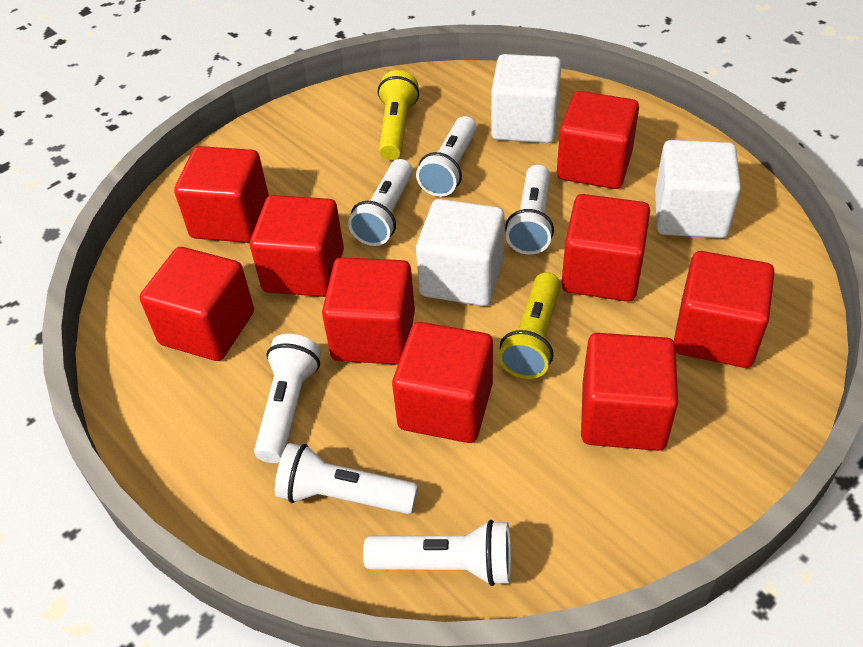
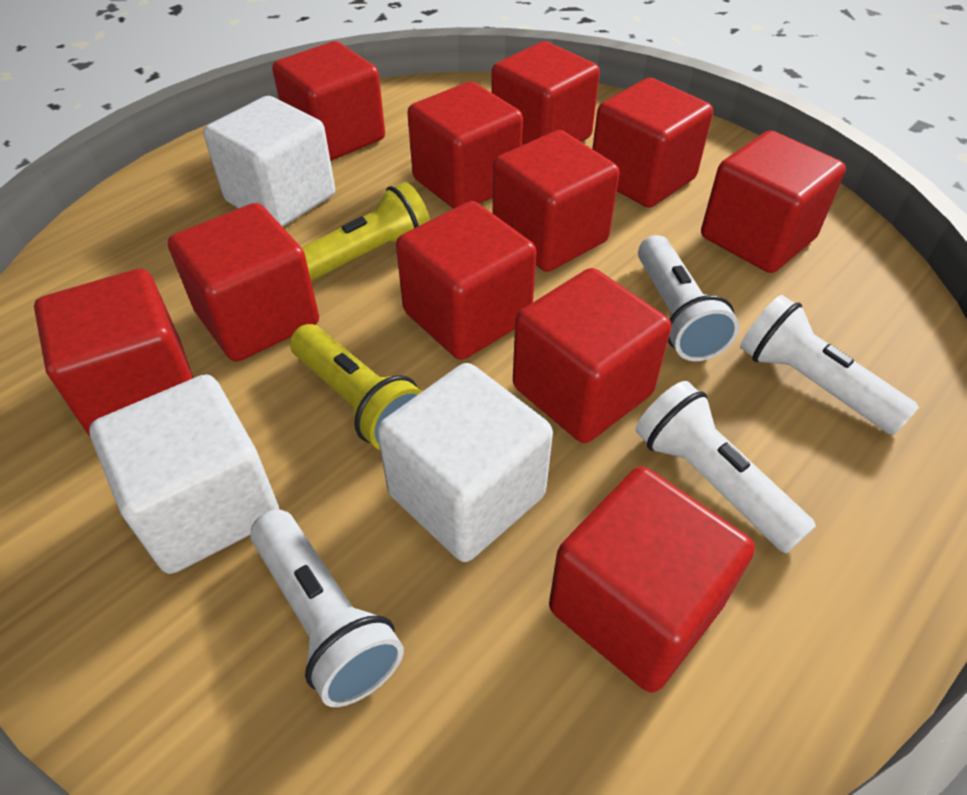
red cube: [140,247,254,361] [174,146,269,243] [250,195,344,297] [322,257,415,365] [392,322,493,443] [557,91,639,189] [561,194,650,302] [581,333,678,451] [674,251,774,368] = 9 -> [34,269,193,436] [168,203,319,362] [272,41,385,161] [396,201,537,360] [407,82,523,209] [491,41,600,145] [493,130,620,272] [513,268,671,443] [549,466,755,693] [592,78,713,208] [701,131,846,273] = 11
white flashlight: [254,334,321,463] [275,443,418,514] [348,159,413,246] [363,520,511,586] [416,116,477,197] [505,165,554,255] = 6 -> [250,509,404,707] [636,381,816,553] [638,235,739,361] [740,295,919,435] = 4

